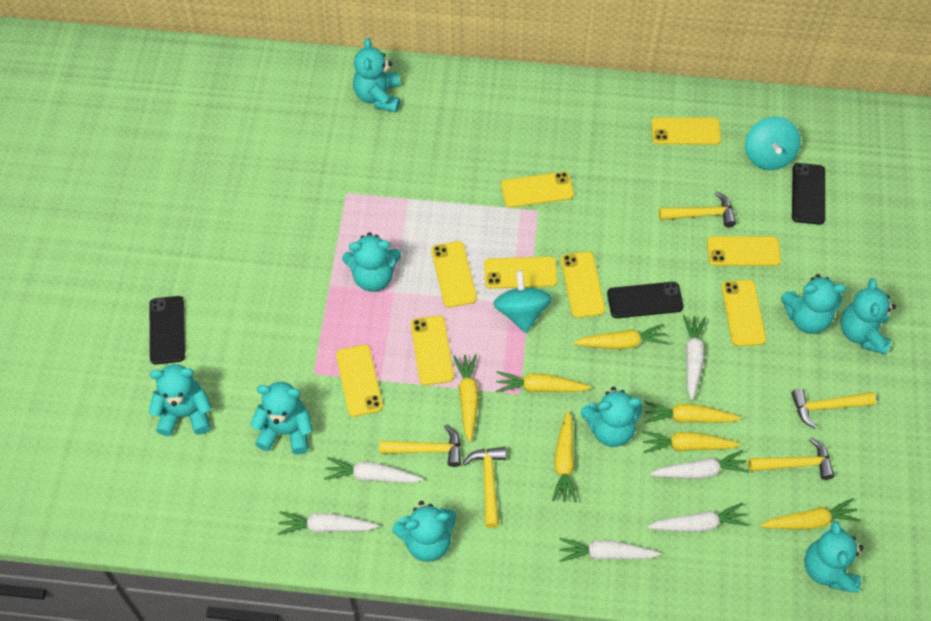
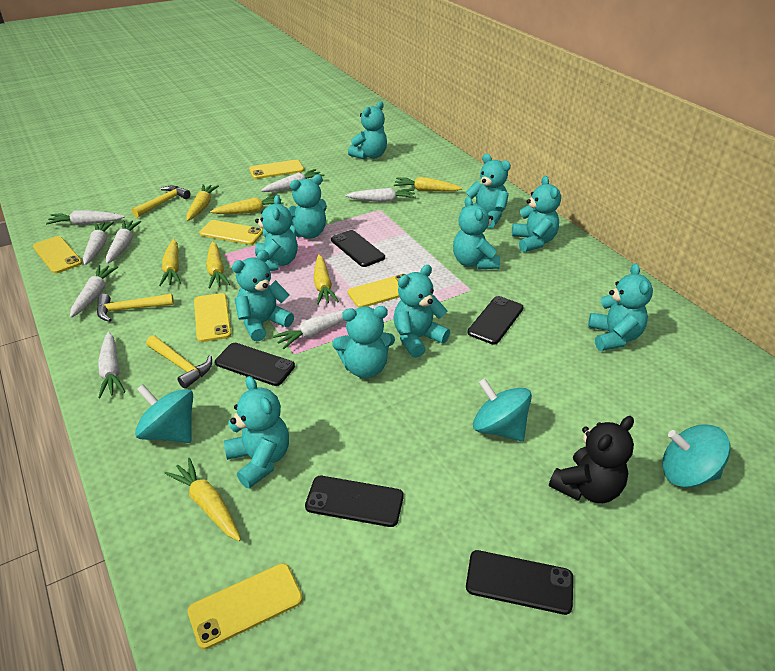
black phone: [150,296,185,364] [607,282,684,318] [792,163,825,225] = 3 -> [215,343,295,386] [305,476,404,527] [331,230,385,267] [466,550,573,615] [467,296,524,345] = 5
black teddy bear: none = 0 -> [549,416,634,503] = 1
turquoise spinning top: [493,270,552,333] [745,116,801,170] = 2 -> [135,384,193,443] [473,378,532,441] [662,424,731,488] = 3
turquoise teddy bear: [148,364,212,436] [250,382,313,455] [342,232,401,292] [353,38,400,113] [392,501,456,562] [581,387,643,447] [781,274,846,334] [804,521,864,593] [840,278,896,355] = 9 -> [224,376,289,488] [232,250,294,341] [255,195,298,271] [288,175,327,238] [332,306,395,378] [348,101,387,159] [393,265,450,358] [453,197,500,270] [462,154,511,229] [512,176,561,252] [588,263,653,351] = 11
white carrot: [277,511,379,535] [324,457,423,483] [559,538,661,562] [647,503,749,532] [650,450,749,479] [683,315,706,400] = 6 -> [46,210,125,225] [70,265,118,318] [83,221,114,265] [98,332,125,398] [106,220,141,264] [261,169,324,192] [272,309,355,349] [345,188,416,202] = 8
yellow hammer: [379,424,461,467] [463,447,506,528] [659,191,736,227] [748,437,835,480] [791,389,876,429] = 5 -> [97,294,174,322] [132,185,190,218] [146,335,212,389] = 3
yellow phone: [336,345,383,417] [411,316,454,386] [431,241,477,308] [484,256,558,289] [501,171,574,208] [561,252,605,318] [651,117,721,145] [707,236,781,266] [721,280,766,347] = 9 -> [33,236,82,274] [187,563,303,650] [194,293,231,342] [199,220,263,245] [249,160,304,179] [348,274,406,307] = 6

